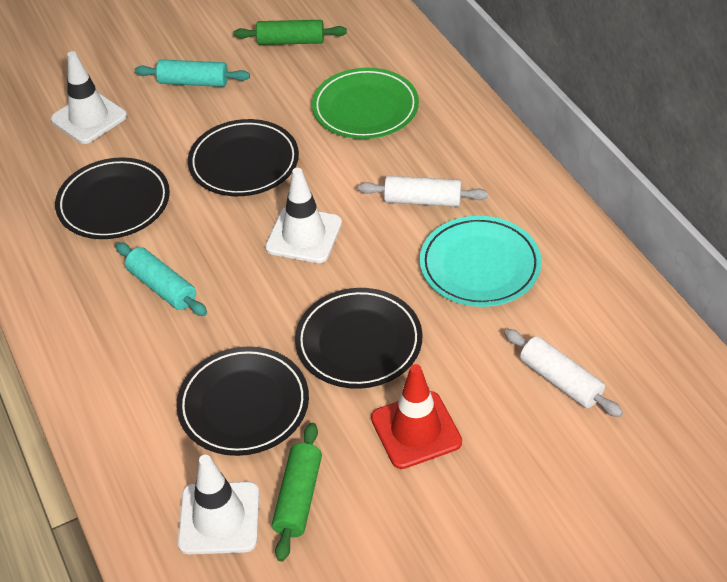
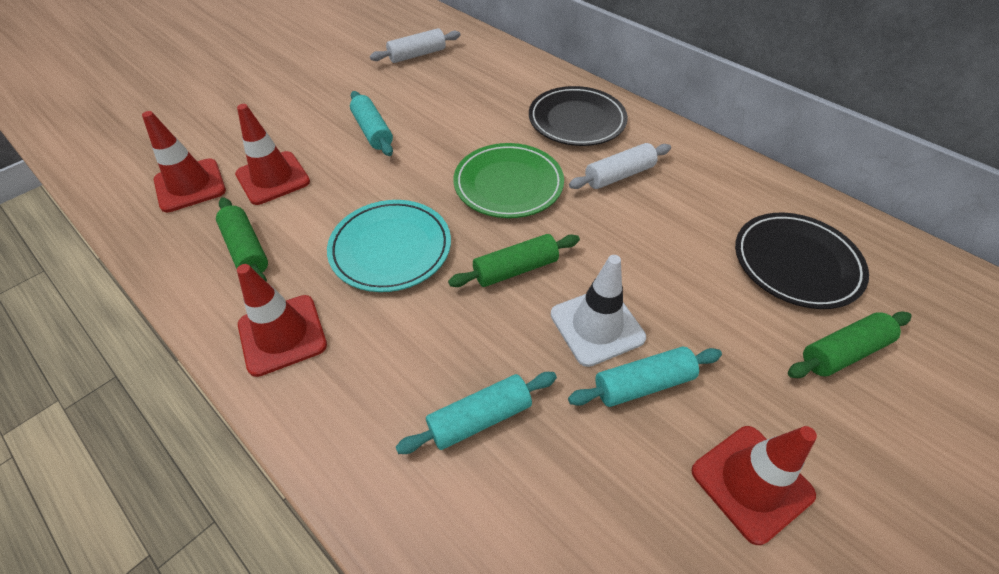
black plate: [55,157,170,239] [176,346,309,456] [188,119,299,196] [295,288,422,389] = 4 -> [529,86,628,146] [735,213,869,309] = 2
green rolling pin: [233,20,347,45] [272,423,322,562] = 2 -> [216,197,268,282] [448,234,580,287] [788,311,911,378] = 3
red traffic cone: [371,364,462,469] = 1 -> [142,111,226,212] [235,104,310,205] [237,264,327,377] [691,426,817,545] = 4
turquoise rolling pin: [115,242,207,316] [135,59,250,87] = 2 -> [350,91,393,156] [396,372,557,454] [568,347,722,407] = 3
white traffic cone: [51,51,127,144] [178,455,259,554] [265,168,342,263] = 3 -> [551,255,646,367] = 1

